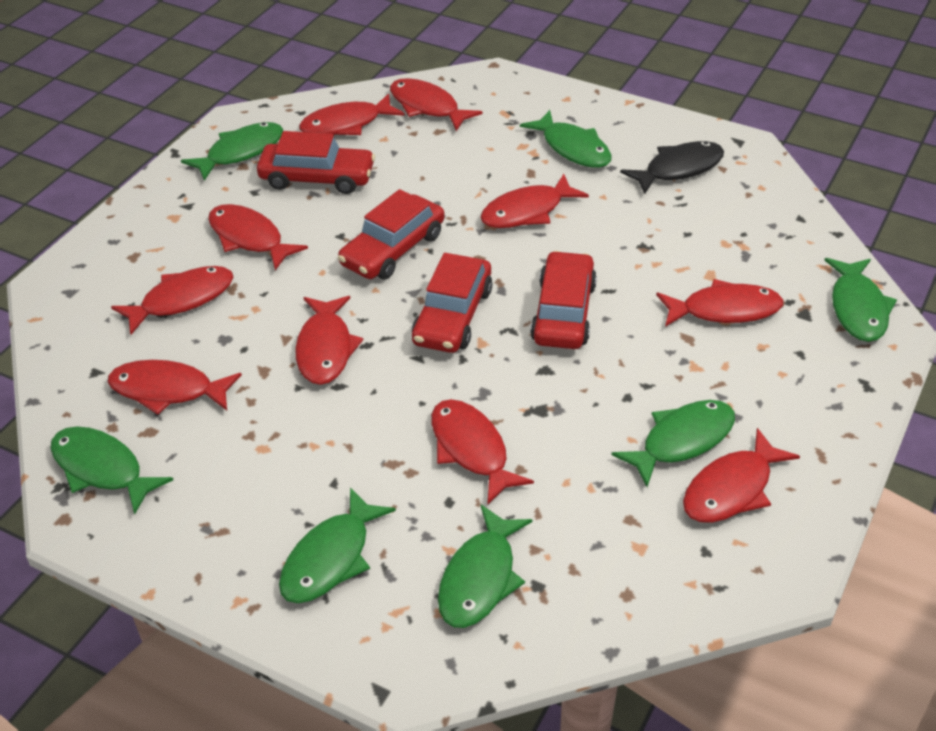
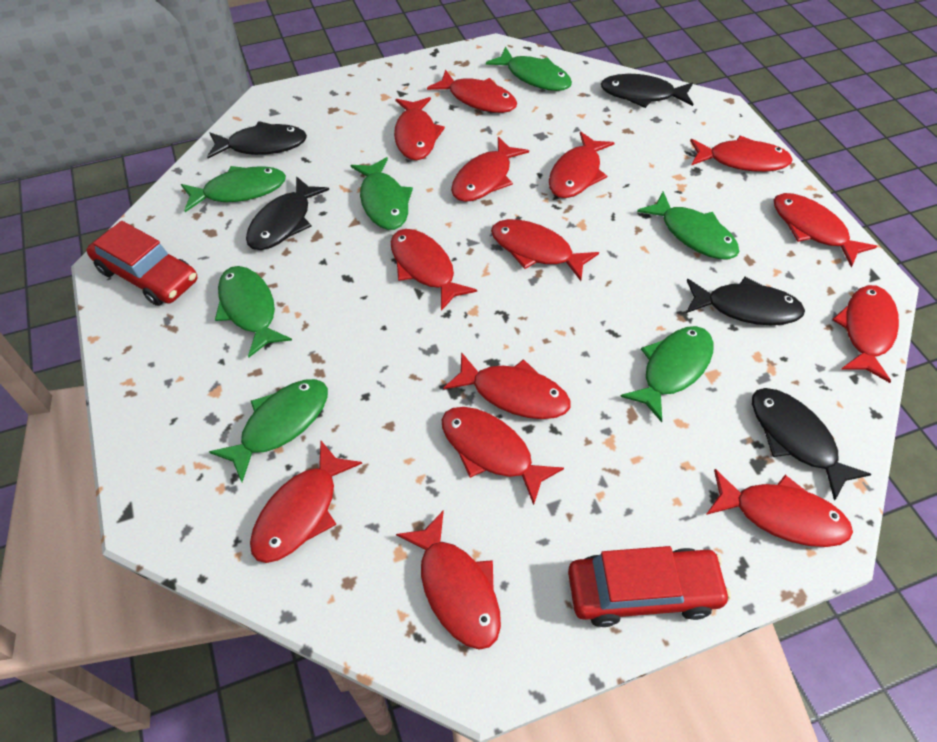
black fish: [620,141,724,194] = 1 -> [207,121,307,158] [246,176,329,250] [601,74,693,108] [686,277,805,325] [752,388,871,501] = 5
red car: [257,131,375,194] [338,189,445,279] [412,253,492,353] [530,251,597,349] = 4 -> [87,221,198,306] [568,546,731,627] = 2
red fish: [108,360,242,415] [111,266,233,334] [208,204,308,270] [295,296,363,385] [299,93,405,135] [390,78,483,131] [431,399,534,505] [480,174,589,228] [656,279,783,327] [683,428,800,523] = 10 -> [250,441,362,563] [391,229,477,311] [394,97,445,160] [396,510,501,650] [427,70,517,113] [441,407,564,505] [443,352,571,419] [451,137,529,202] [491,219,599,281] [549,131,614,198] [690,136,793,172] [706,469,853,547] [774,193,877,267] [832,285,899,383] = 14

